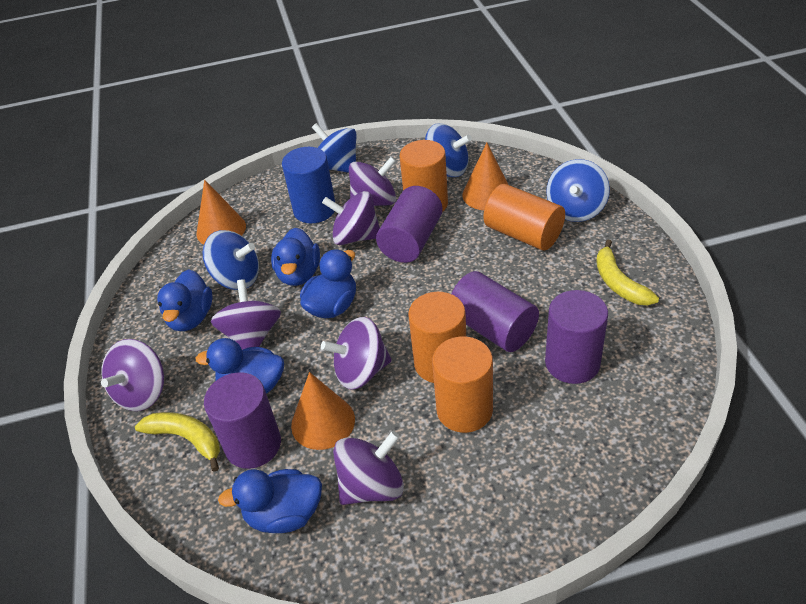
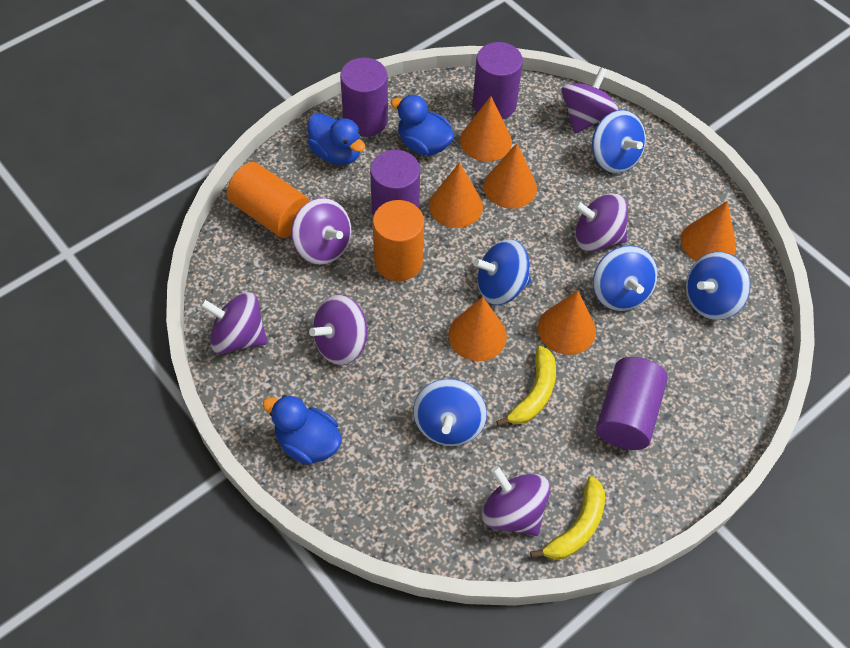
blue cylinder: [282,147,335,223] = 1 -> none = 0
blue duck: [157,269,213,331] [195,338,284,394] [218,469,322,533] [271,228,320,286] [300,249,356,318] = 5 -> [263,395,342,465] [307,113,365,165] [391,95,455,156] = 3
blue spinning top: [202,230,259,290] [312,123,356,173] [425,123,472,177] [546,159,610,222] = 4 -> [413,378,487,446] [473,239,531,305] [592,110,646,174] [593,246,658,311] [686,252,751,320] = 5
orange cone: [196,180,246,244] [291,372,355,450] [462,143,509,210] = 3 -> [429,162,483,228] [448,297,507,361] [460,96,512,162] [484,143,537,209] [538,290,596,355] [681,201,736,261] = 6
orange cylinder: [400,140,448,212] [408,292,466,383] [432,337,493,433] [483,184,565,250] = 4 -> [227,162,310,238] [373,200,424,281] = 2

